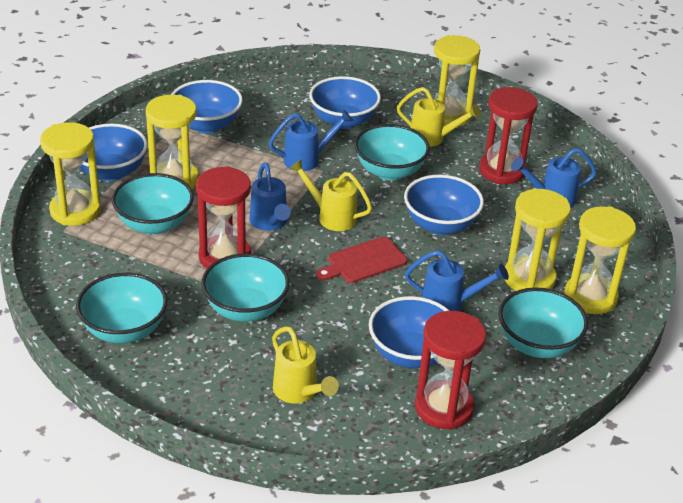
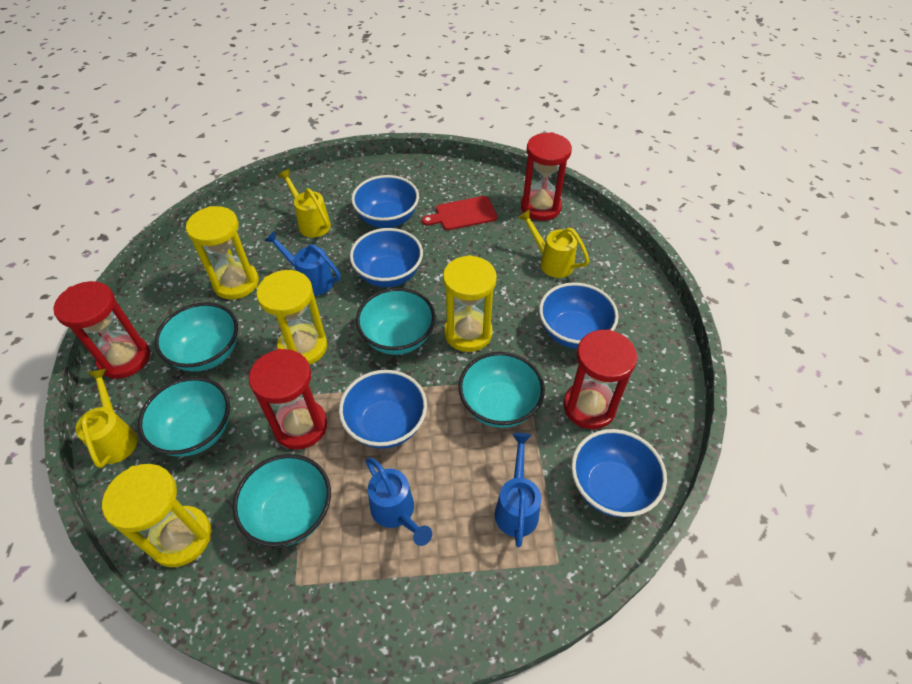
blue watering can: [249,162,291,231] [269,109,354,171] [405,250,509,311] [511,148,597,207] = 4 -> [264,230,340,296] [366,457,432,546] [495,433,541,547] = 3
red hourglass: [196,166,251,269] [415,311,486,430] [479,87,538,184] = 3 -> [53,281,150,379] [249,349,327,450] [521,132,572,221] [564,329,637,429] = 4
yellow hourglass: [40,122,101,226] [146,95,199,189] [434,35,480,127] [505,189,571,291] [565,206,636,314] = 5 -> [102,464,211,567] [186,206,259,300] [256,270,327,365] [443,255,497,352] = 4

